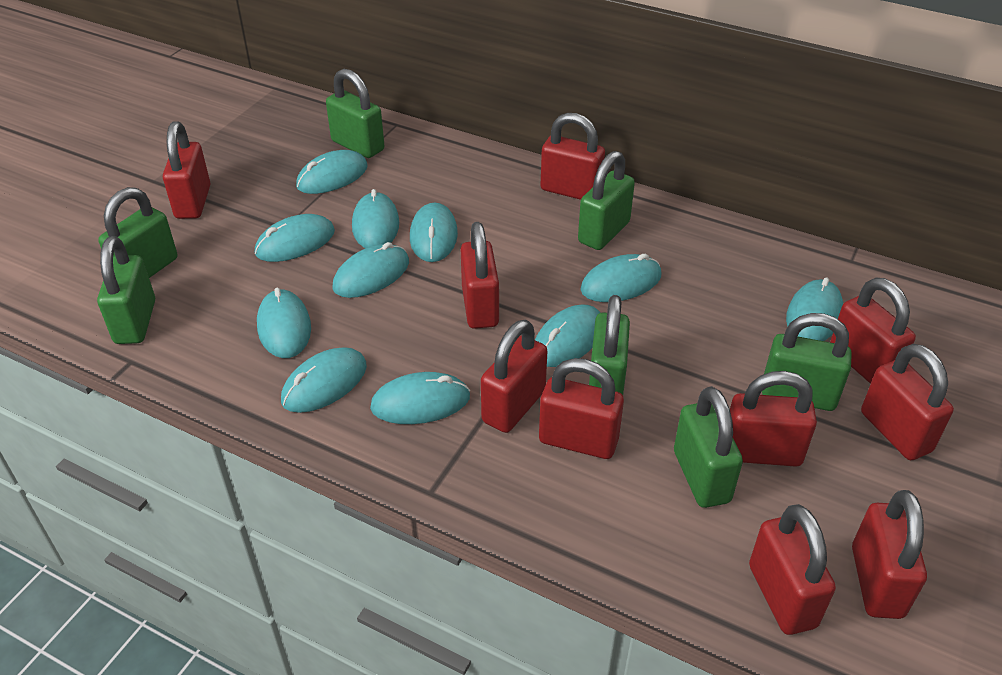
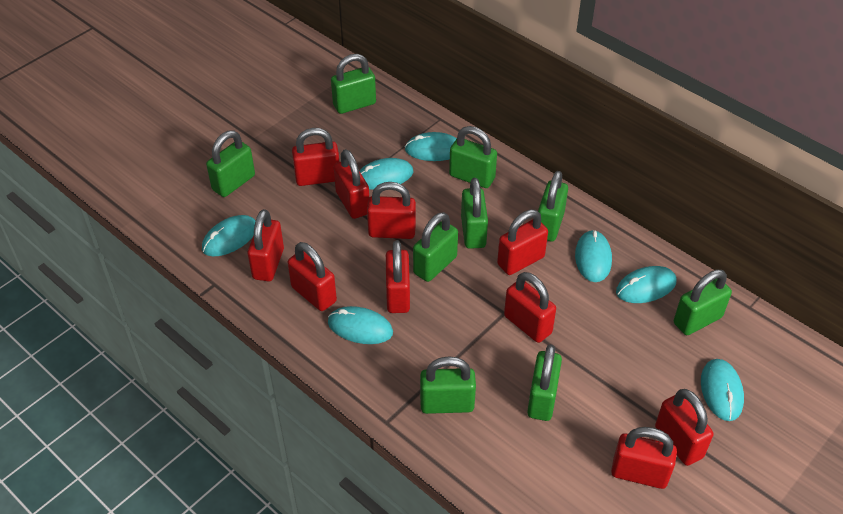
green padlock: [97,236,155,344] [98,187,177,278] [326,69,385,158] [578,151,635,250] [589,295,630,395] [674,386,743,508] [762,313,852,411] = 7 -> [206,130,255,197] [331,54,376,114] [413,212,458,282] [420,356,476,414] [449,126,497,188] [461,178,488,249] [527,344,562,421] [538,171,568,242] [674,269,732,335] = 9
turquoise mouse: [255,214,335,262] [257,288,311,358] [281,347,367,413] [296,150,368,194] [333,242,409,298] [352,189,399,248] [370,372,470,424] [410,203,458,262] [535,304,601,367] [580,254,662,302] [786,277,843,341] = 11 -> [202,215,255,257] [328,306,393,344] [359,158,413,190] [405,132,457,161] [575,230,612,282] [616,266,677,303] [701,359,744,421] = 7

